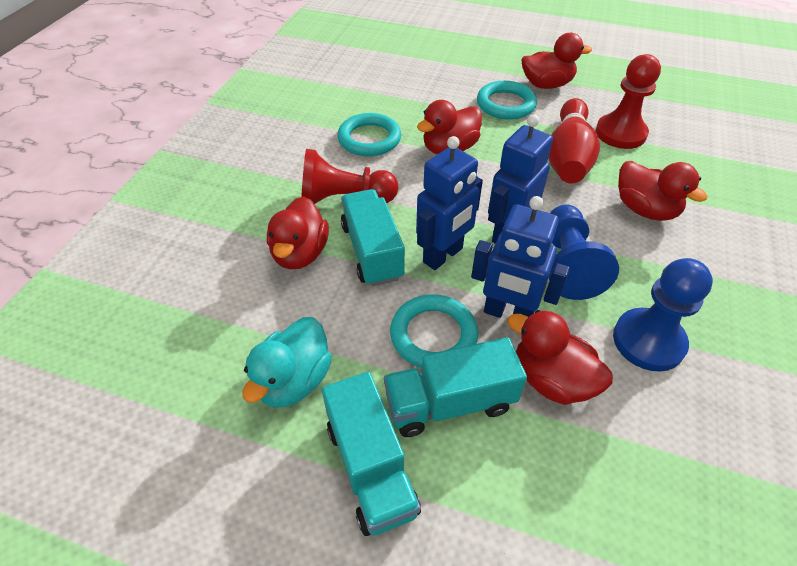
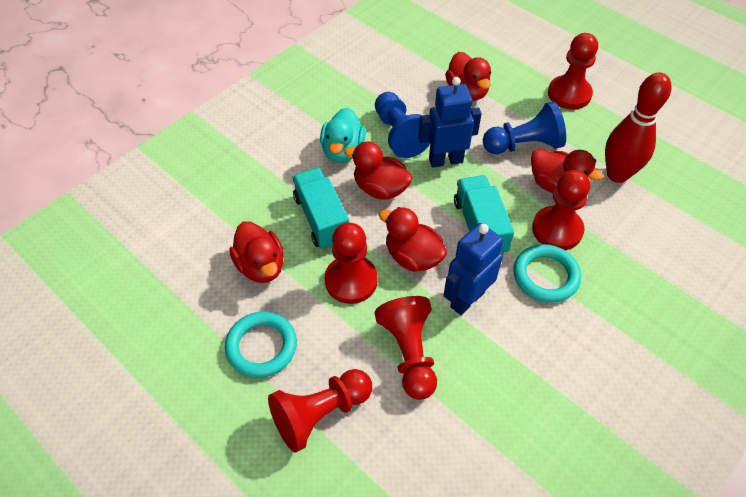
blue robot: [416,136,483,270] [471,196,570,318] [488,115,553,244] = 3 -> [419,77,482,168] [443,223,503,315] = 2
red pawn: [301,149,398,204] [596,54,661,149] = 2 -> [268,369,372,453] [325,223,377,304] [375,296,437,400] [532,170,590,250] [548,33,598,109] = 5
turquoise ring: [338,113,401,156] [390,294,478,368] [477,81,537,120] = 3 -> [225,312,297,378] [513,244,581,303] = 2
turquoise truck: [322,372,421,536] [341,189,405,286] [384,337,527,437] = 3 -> [293,168,349,250] [454,175,514,255] = 2

